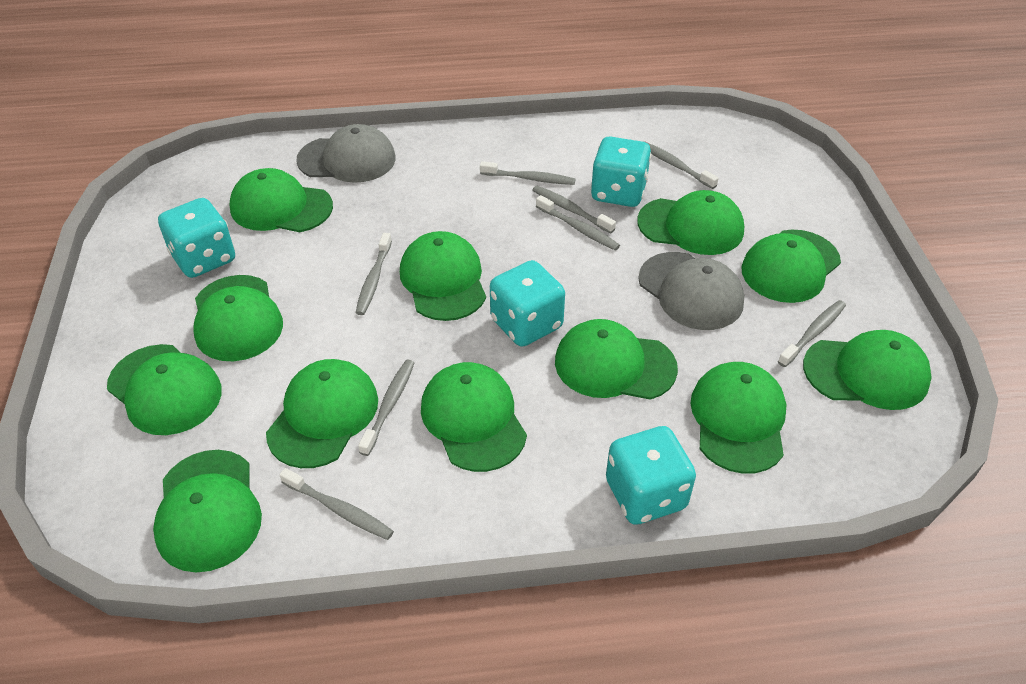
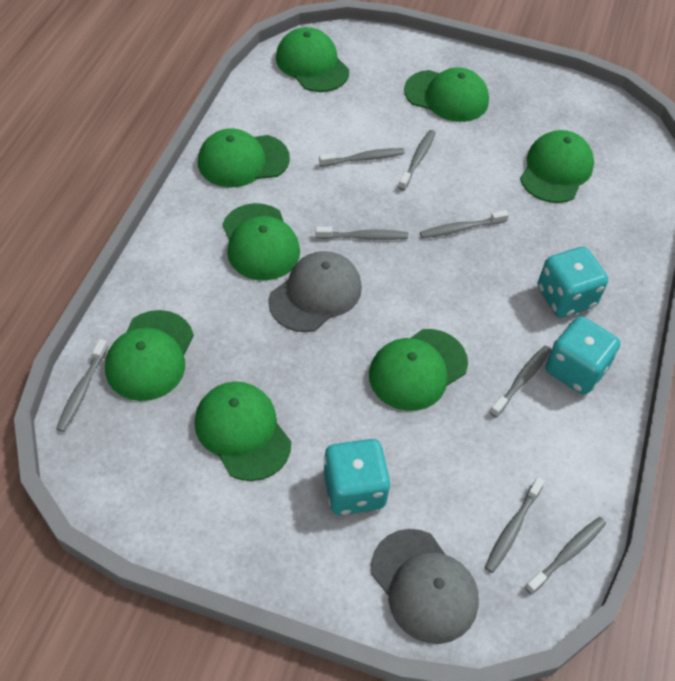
green cap: [107,344,222,435] [153,450,262,572] [193,275,283,361] [230,168,333,232] [266,359,378,468] [400,231,486,321] [421,362,527,472] [555,319,678,400] [637,190,744,255] [690,362,786,474] [741,230,841,303] [803,330,932,410] = 12 -> [105,310,194,401] [194,382,291,481] [198,128,290,187] [222,203,300,281] [276,27,349,92] [369,329,468,411] [404,67,489,122] [520,130,594,203] = 8
turquoise dice: [158,198,235,278] [490,260,565,347] [591,136,651,207] [606,426,696,525] = 4 -> [324,439,391,515] [538,247,608,318] [546,316,621,395] = 3

